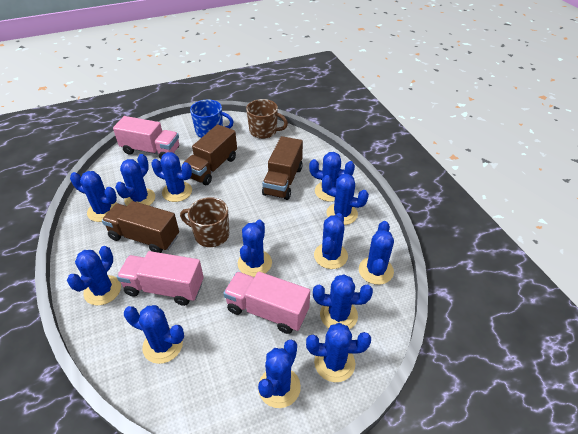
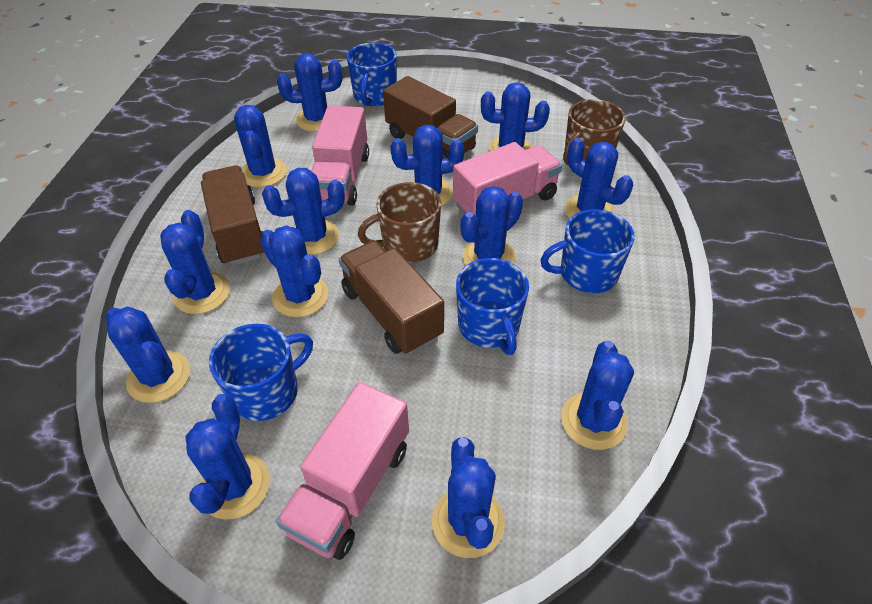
blue mug: [190,100,234,138] = 1 -> [209,324,313,421] [347,43,397,106] [456,258,529,355] [540,209,635,293] = 4

